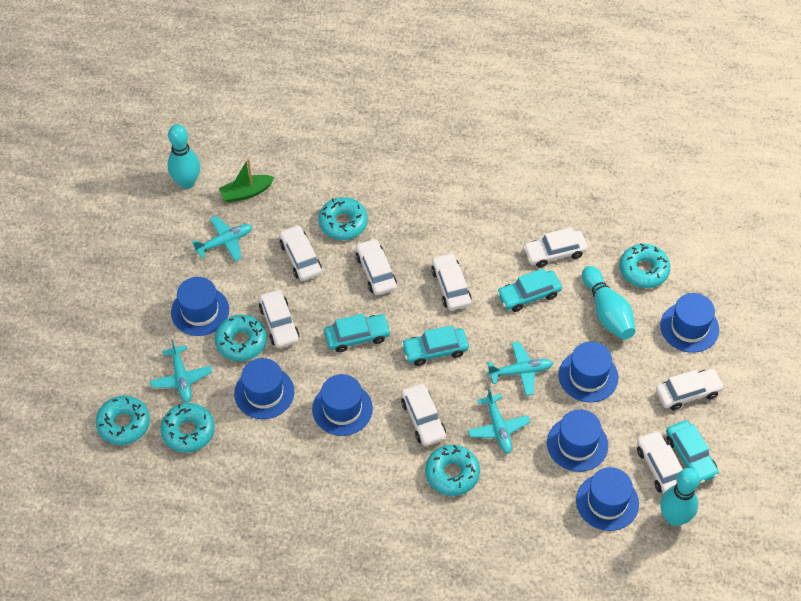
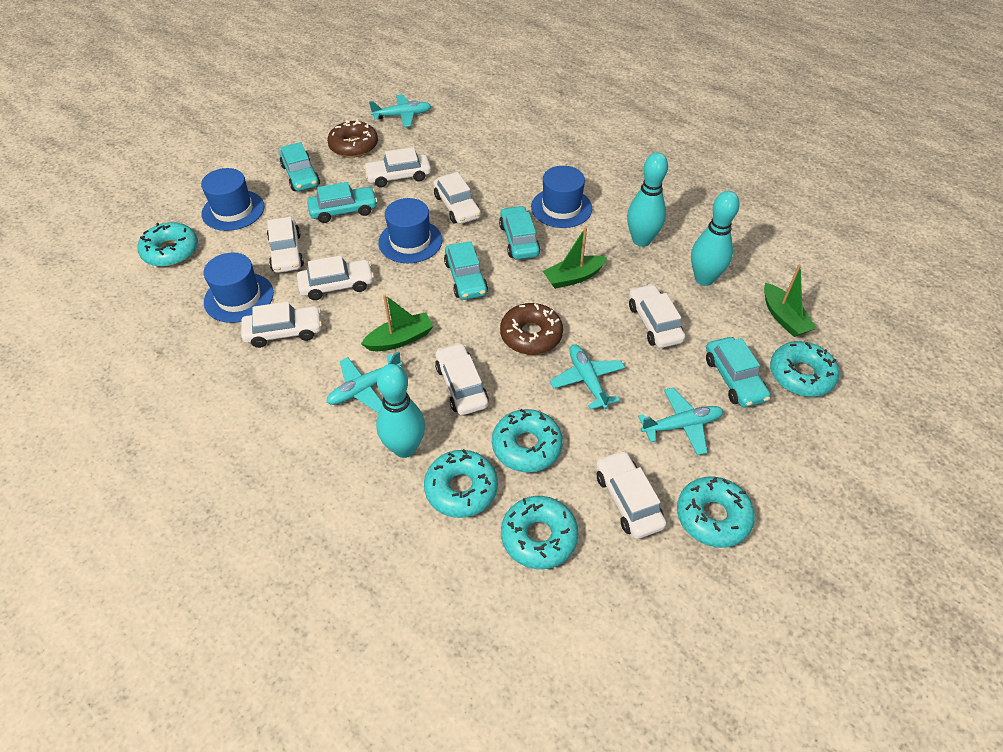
blue hat: [171,277,229,336] [234,358,294,419] [312,374,373,436] [547,409,608,472] [559,342,618,402] [576,467,639,531] [660,293,719,353] = 7 -> [201,168,265,231] [203,253,274,323] [378,198,442,263] [531,166,592,228] = 4
brown donut: none = 0 -> [327,119,378,158] [500,303,563,355] = 2
green boat: [219,159,275,203] = 1 -> [361,294,434,351] [543,227,607,289] [764,264,816,337] = 3
turquoise car: [324,314,391,352] [401,325,469,366] [497,268,562,312] [666,420,719,484] = 4 -> [280,142,320,191] [307,182,378,223] [444,241,488,300] [499,206,540,260] [706,337,770,407] = 5

